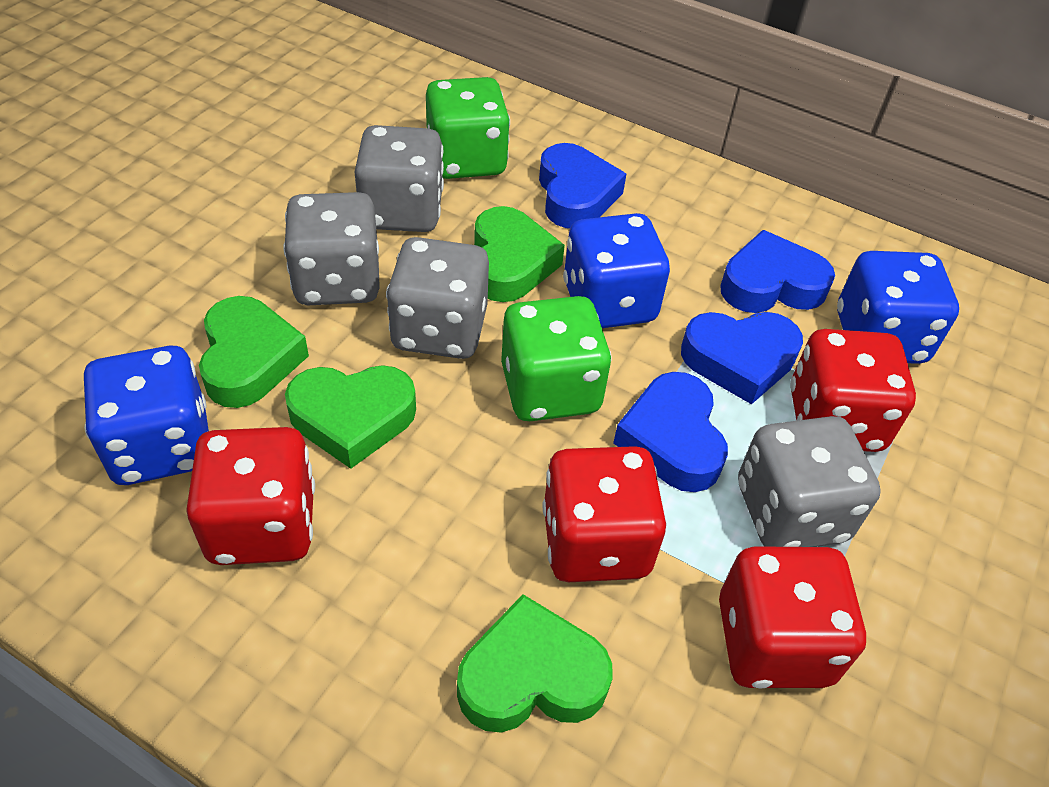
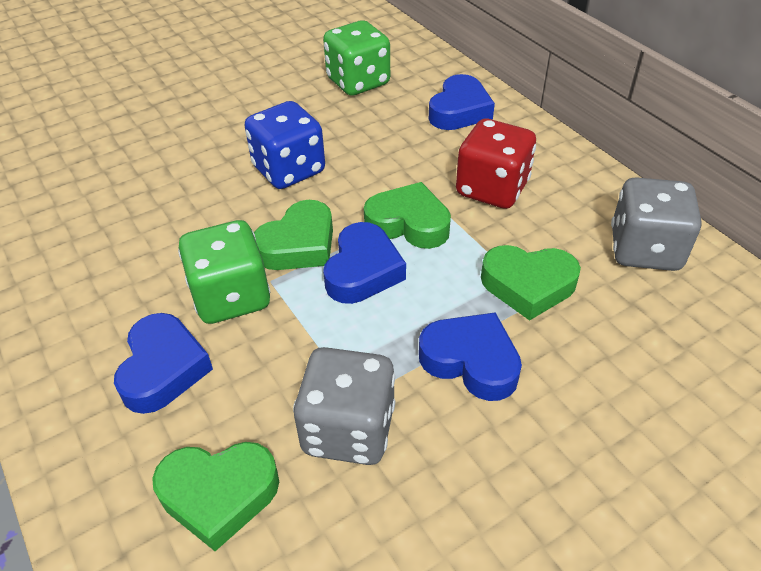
blue dice: [84,346,209,485] [563,213,670,328] [837,251,959,364] = 3 -> [244,101,325,189] = 1
grey dice: [283,192,380,305] [355,125,444,232] [386,237,489,359] [738,416,881,547] = 4 -> [293,347,395,465] [611,177,701,271] = 2
red dice: [186,427,315,565] [543,446,666,582] [719,546,866,689] [790,329,916,452] = 4 -> [456,119,536,209] = 1

